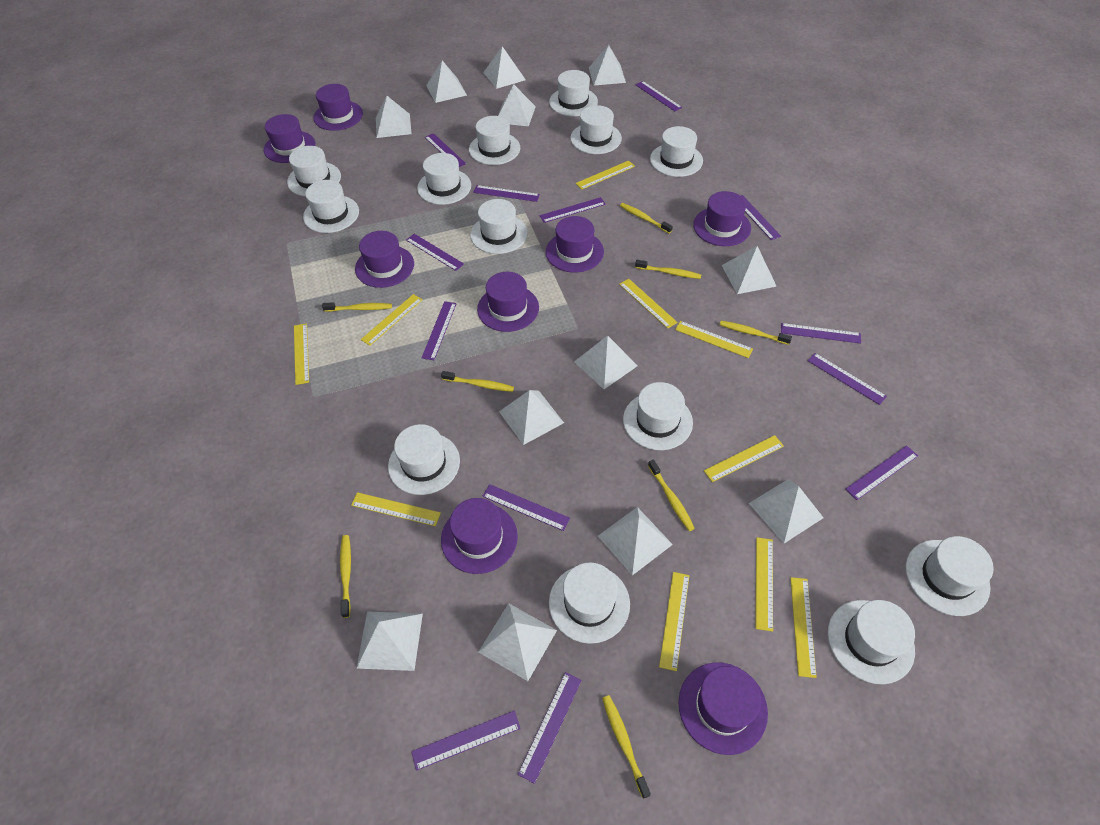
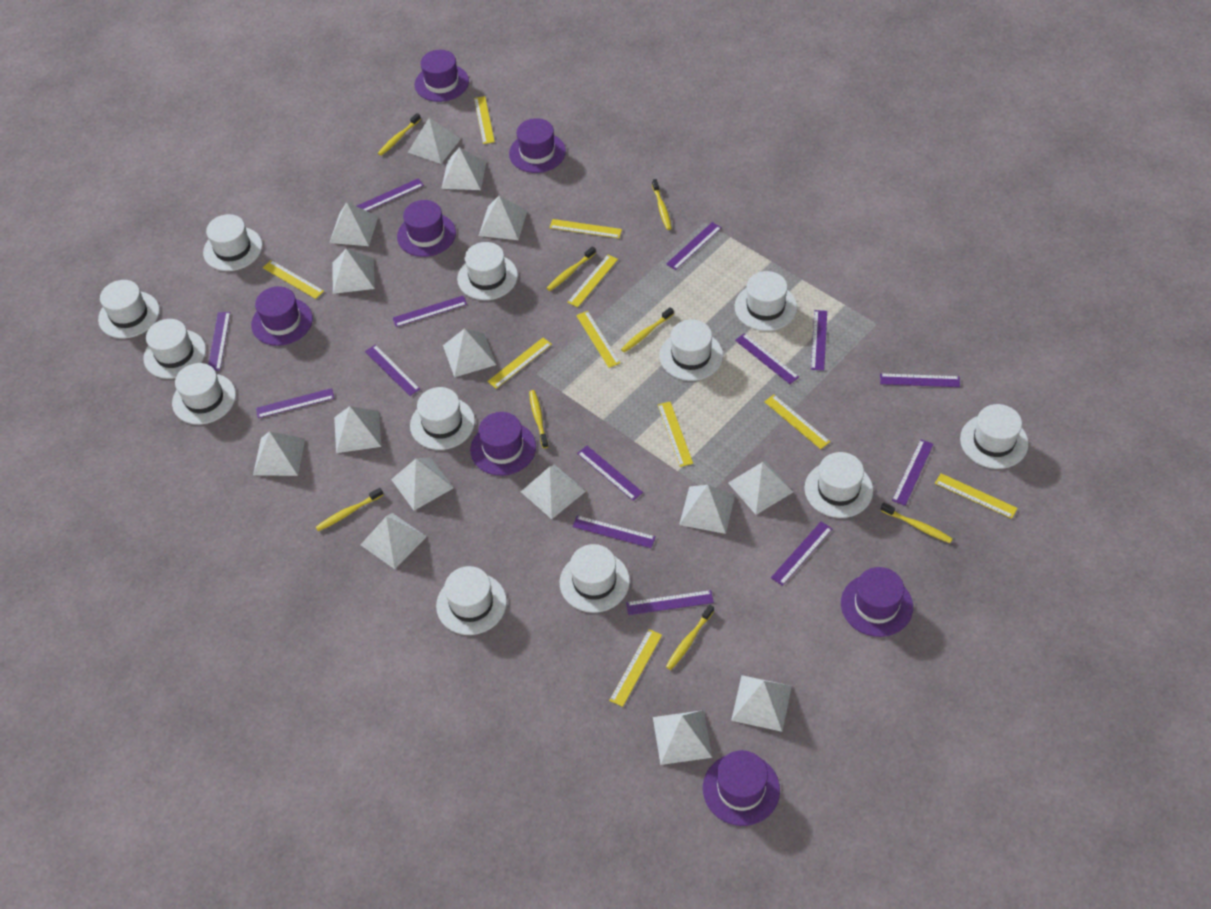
purple hat: [264,114,315,163] [313,84,363,131] [355,231,414,288] [441,498,518,574] [477,272,539,332] [546,216,604,273] [678,662,768,755] [693,191,751,246] = 8 -> [251,286,313,346] [397,200,456,257] [415,50,469,102] [470,412,536,476] [509,118,566,173] [703,750,780,826] [841,567,913,637] = 7
purple ruler: [406,234,464,271] [411,711,521,771] [422,301,457,360] [425,133,466,167] [473,185,540,202] [482,484,570,531] [518,672,581,784] [539,197,606,223] [635,81,682,111] [741,195,781,240] [781,323,861,344] [808,353,887,405] [845,445,918,500] = 13 -> [208,312,230,371] [256,388,334,418] [357,178,424,211] [365,345,420,396] [393,296,467,327] [572,515,656,548] [577,446,643,501] [626,590,714,615] [666,222,722,270] [735,333,799,384] [771,522,832,586] [811,310,827,371] [880,373,960,387] [892,439,934,506] = 14
white hat: [287,146,341,197] [303,180,359,233] [388,424,460,495] [417,153,471,205] [469,116,520,165] [470,199,527,254] [549,70,598,116] [549,563,630,644] [570,105,622,154] [623,382,693,450] [650,126,703,177] [828,600,915,684] [906,536,994,616] = 13 -> [98,280,160,339] [143,319,206,379] [172,363,236,425] [203,214,262,271] [410,387,475,450] [436,566,507,635] [457,242,518,300] [560,544,630,613] [660,320,723,381] [735,271,797,331] [805,452,873,518] [960,404,1029,469] = 12
white pyramid: [356,611,423,671] [376,96,412,138] [426,60,467,103] [479,603,557,681] [483,46,526,89] [498,84,536,126] [499,390,564,445] [574,336,638,389] [589,45,626,86] [598,507,673,575] [722,246,777,294] [749,479,824,543] = 12 -> [253,431,305,476] [329,202,378,246] [332,249,375,294] [334,406,381,453] [360,513,427,569] [391,457,454,511] [408,118,461,164] [441,147,486,190] [443,328,496,377] [479,196,527,240] [521,464,586,519] [653,710,712,765] [679,485,735,534] [728,461,793,515] [731,675,792,732] = 15

